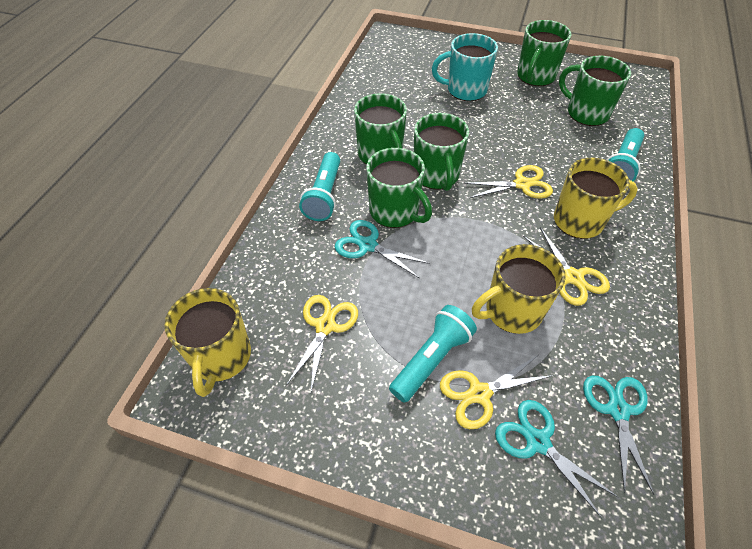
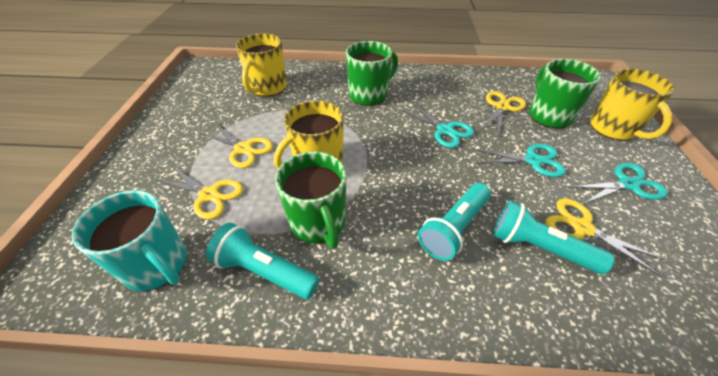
green mug: [354,93,407,165] [366,148,432,228] [414,113,469,191] [517,20,571,86] [559,56,631,126] = 5 -> [275,152,346,249] [346,41,398,106] [529,59,601,128] = 3

